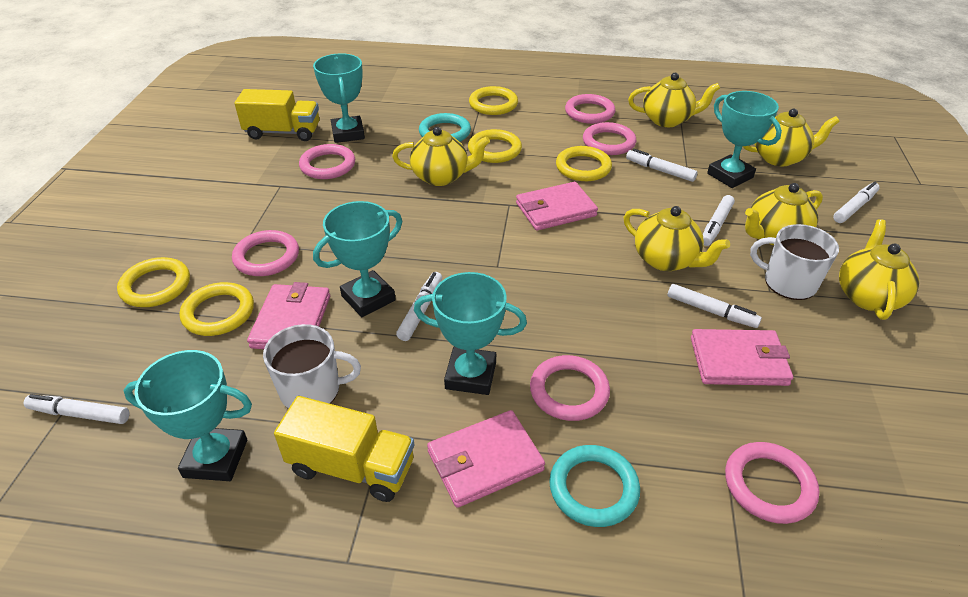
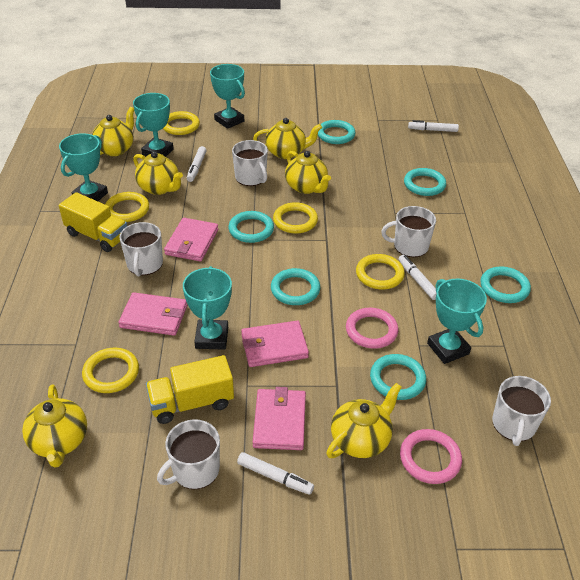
pink ring: [232,230,299,276] [299,144,355,179] [530,355,610,421] [565,94,615,124] [583,122,636,155] [725,442,819,524] = 6 -> [346,308,398,349] [400,429,462,484] = 2
turquoise ring: [419,113,471,142] [549,445,640,527] = 2 -> [228,211,274,243] [271,268,320,305] [318,120,356,144] [370,354,426,400] [404,168,446,196] [480,267,531,303] = 6
white marker: [24,394,129,424] [396,272,442,341] [626,149,698,182] [668,284,762,328] [703,195,735,246] [833,182,880,223] = 6 -> [187,146,206,182] [237,452,314,495] [399,255,436,300] [408,120,459,132] = 4
white mug: [263,324,361,409] [750,224,839,300] = 2 -> [119,222,163,276] [157,419,220,489] [232,140,268,186] [381,206,436,257] [492,376,551,446] = 5

